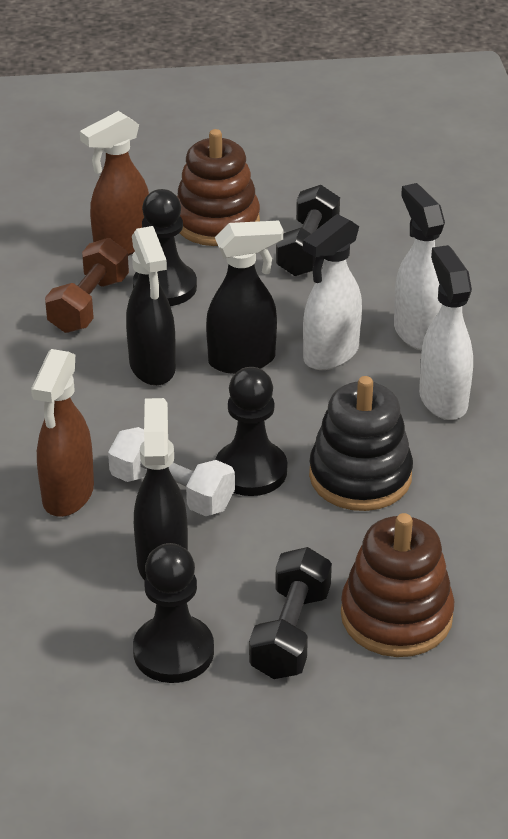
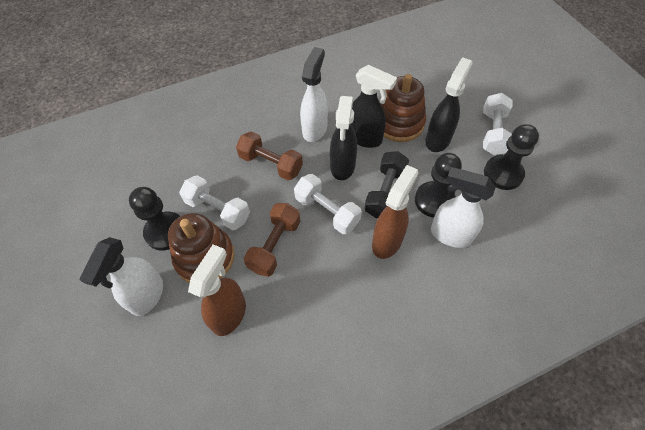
black dumbbell: [249,547,332,679] [276,185,340,276] = 2 -> [364,151,409,218] = 1
black stacking toy: [309,376,413,511] = 1 -> none = 0
brown dumbbell: [45,238,129,333] = 1 -> [236,131,303,180] [244,203,301,277] = 2
white dumbbell: [108,427,235,516] = 1 -> [179,175,250,230] [294,174,362,234] [483,93,513,155] = 3

